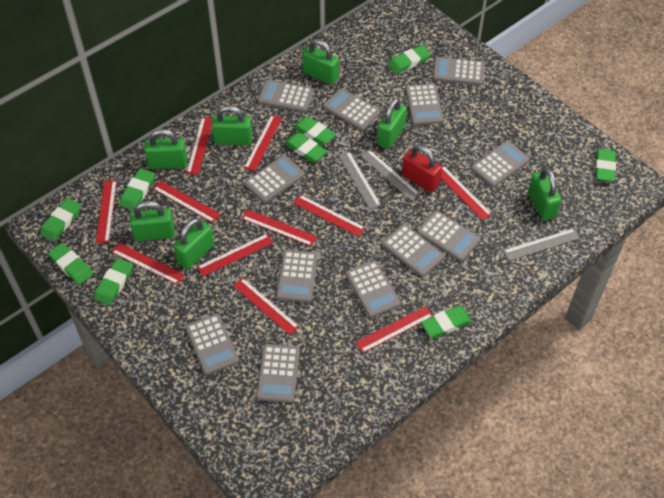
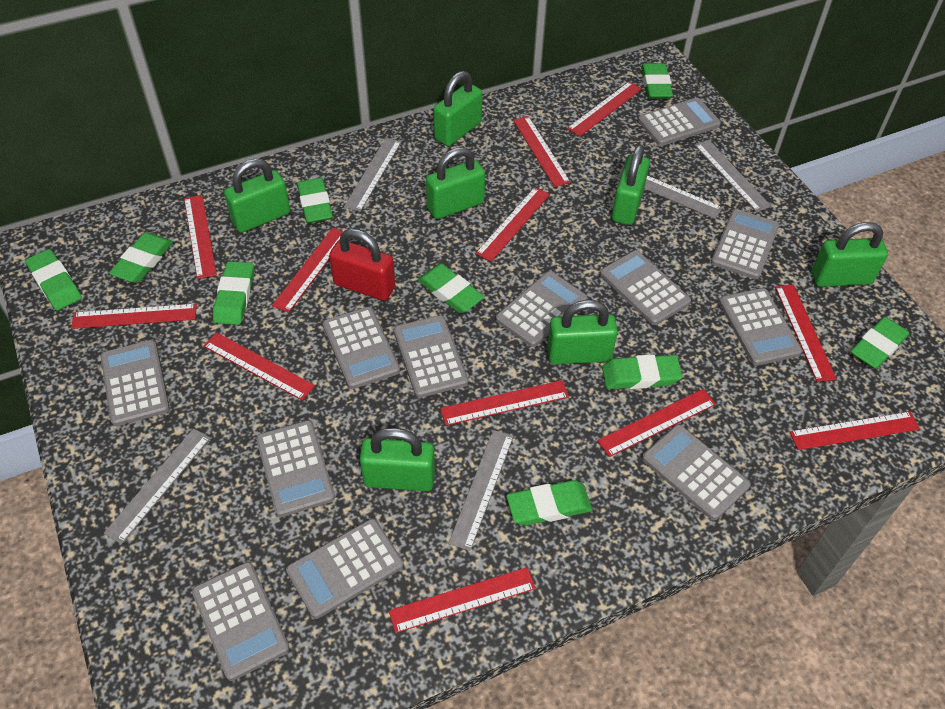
grey ruler: [338,151,381,210] [360,149,420,200] [503,228,580,261] = 3 -> [104,429,211,544] [344,138,402,212] [448,430,514,551] [617,169,723,219] [694,140,771,212] = 5
red ruler: [96,180,117,243] [112,243,185,285] [153,180,221,223] [187,117,212,175] [197,234,274,277] [233,277,300,335] [242,209,317,246] [244,115,282,171] [293,195,365,237] [355,306,433,353] [441,165,492,220] = 11 -> [71,304,197,329] [184,195,217,279] [203,332,315,401] [272,228,344,313] [389,567,536,633] [440,380,569,426] [475,187,550,262] [513,116,571,187] [567,81,642,137] [597,389,716,457] [775,285,837,382] [790,411,920,450] = 12

